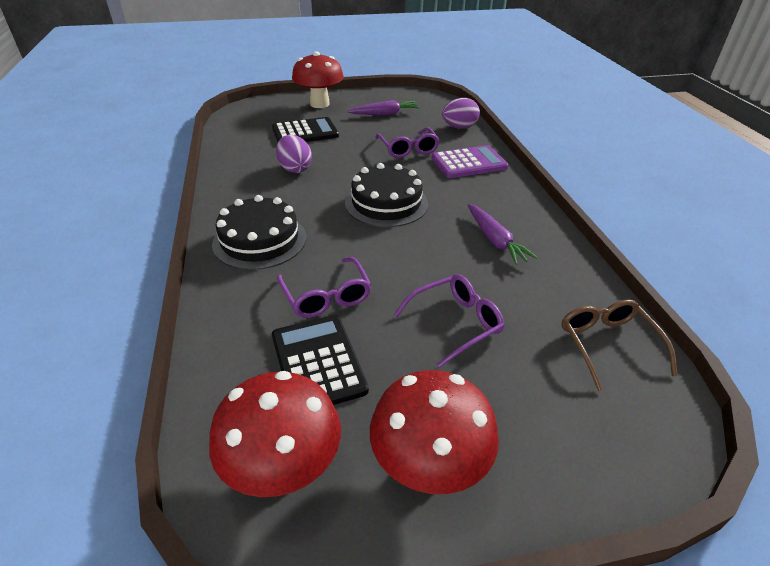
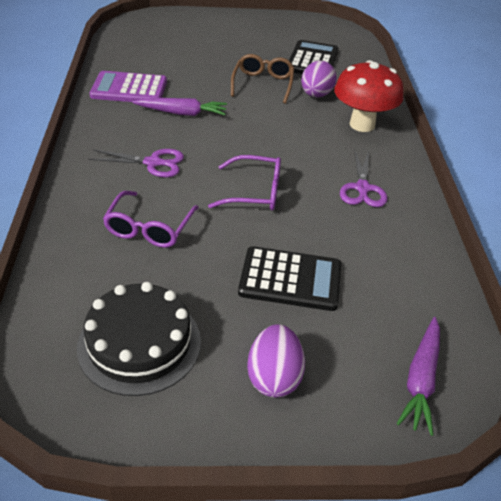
black cake: [212,195,306,270] [345,163,428,227] = 2 -> [77,282,201,396] = 1
purple glasses: [277,257,371,318] [375,128,439,158] [394,274,505,368] = 3 -> [103,191,199,248] [208,155,281,210] = 2
purple scissors: none = 0 -> [89,149,184,177] [340,151,387,207] = 2
red mushroom: [209,371,341,497] [292,51,344,108] [370,370,499,494] = 3 -> [334,60,403,132] = 1

